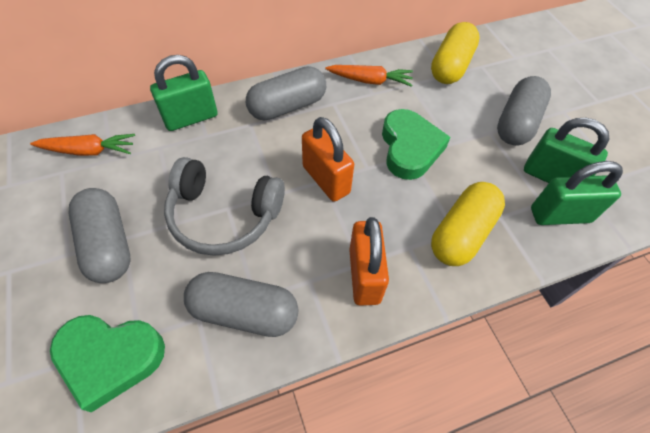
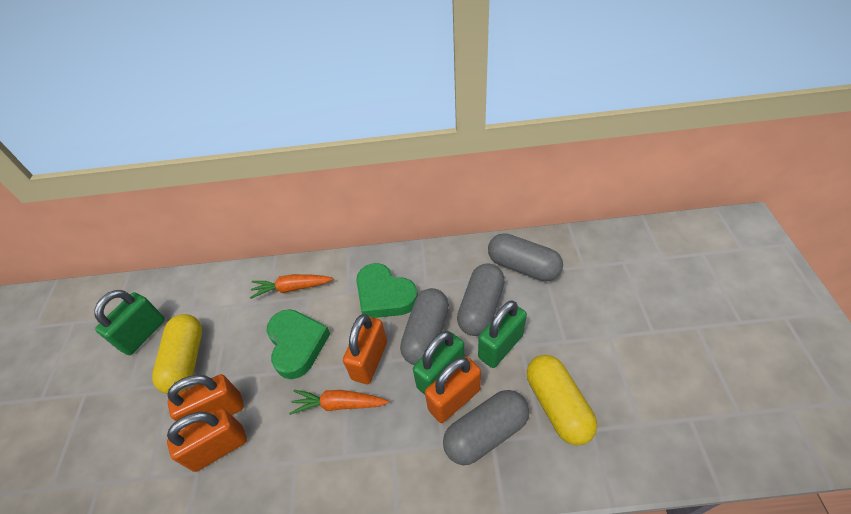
grey headphones: [164,157,285,256] = 1 -> none = 0
orange padlock: [302,117,354,202] [349,217,389,306] = 2 -> [167,374,244,428] [167,408,247,472] [343,314,387,384] [425,357,481,423] = 4

